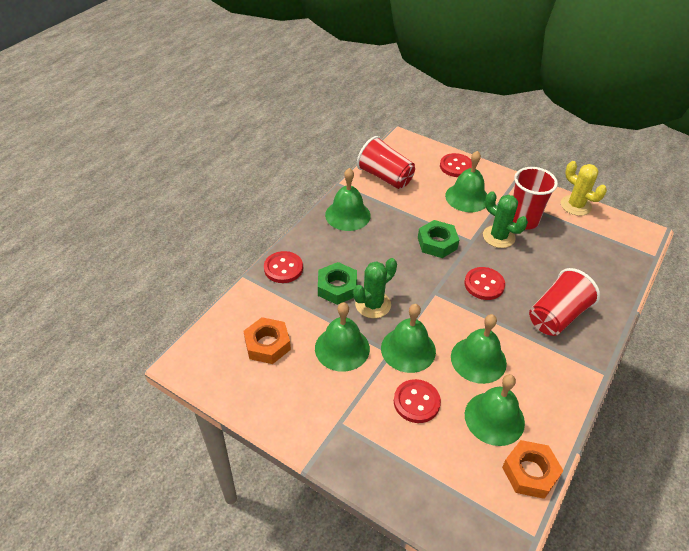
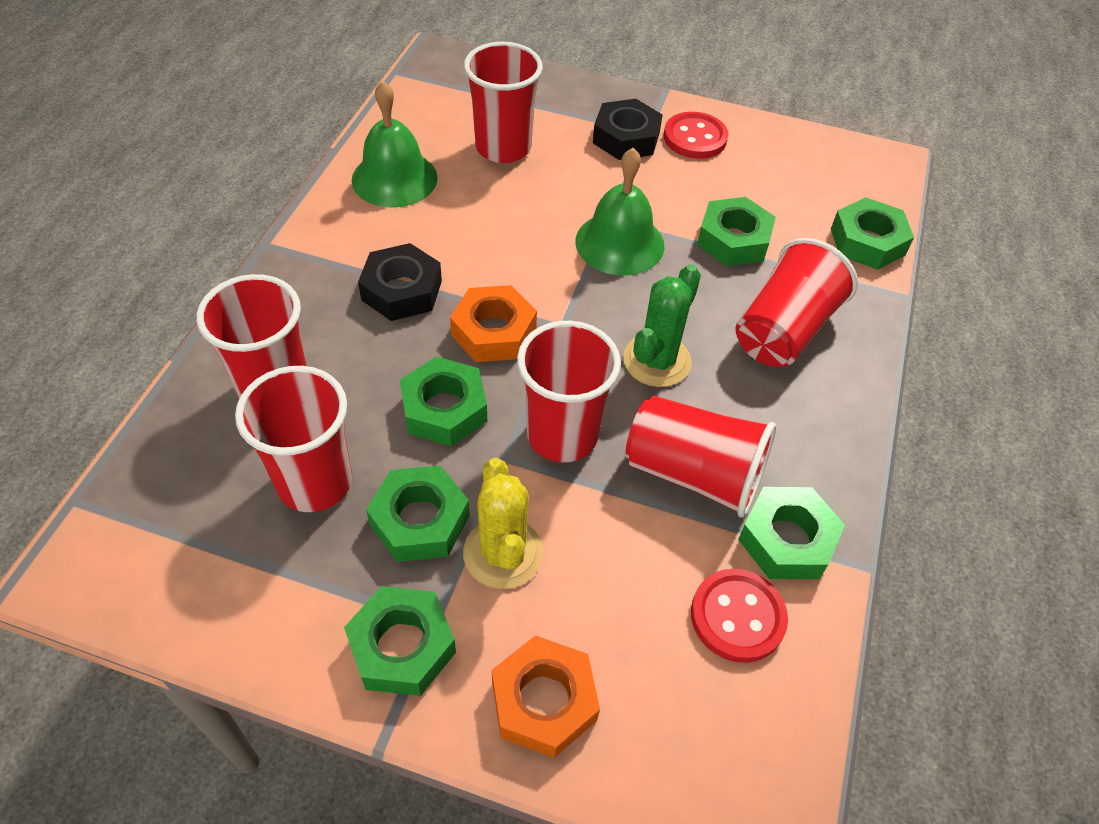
black nut: none = 0 -> [358,243,442,321] [593,99,663,160] = 2
green bell: [315,302,370,372] [325,168,371,231] [381,304,436,373] [445,151,487,212] [451,314,507,384] [465,374,525,446] = 6 -> [352,81,438,207] [576,148,665,276] = 2
green cactus: [353,258,397,318] [483,191,528,248] = 2 -> [623,265,701,387] = 1
green nut: [318,262,357,305] [418,220,459,258] = 2 -> [344,586,456,696] [366,466,470,562] [400,356,487,446] [697,197,776,266] [738,487,845,579] [831,197,914,270] = 6
red button: [264,251,303,283] [394,379,441,423] [440,153,472,177] [464,267,505,300] = 4 -> [664,112,728,159] [691,569,788,663] = 2
red cup: [357,136,415,189] [513,167,558,230] [529,268,600,336] = 3 -> [197,274,306,399] [235,366,352,512] [464,42,543,163] [517,321,621,462] [626,396,776,518] [735,238,858,367] = 6

